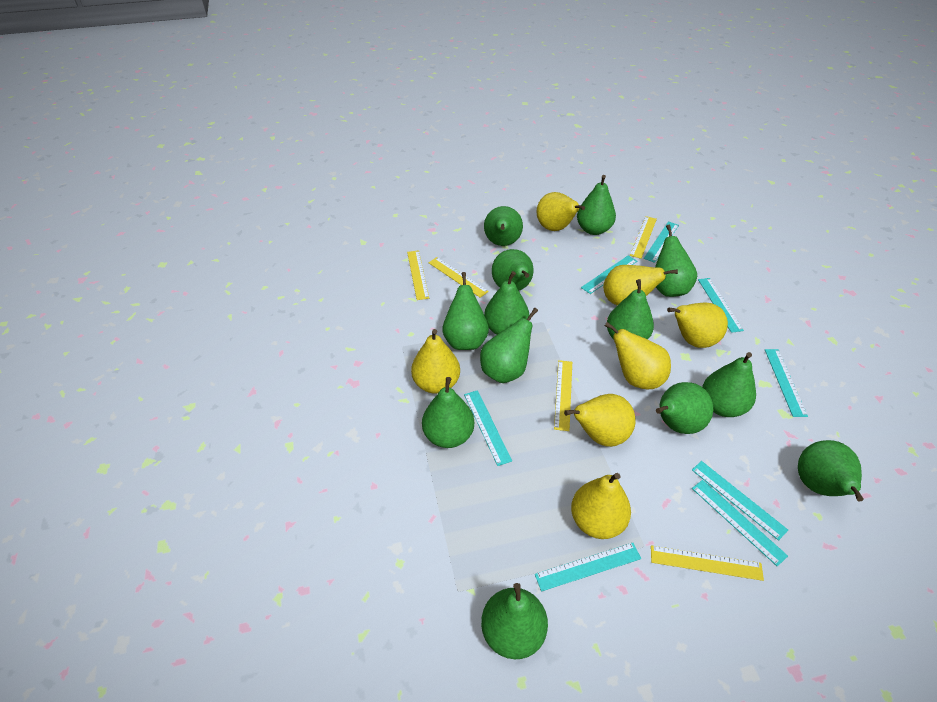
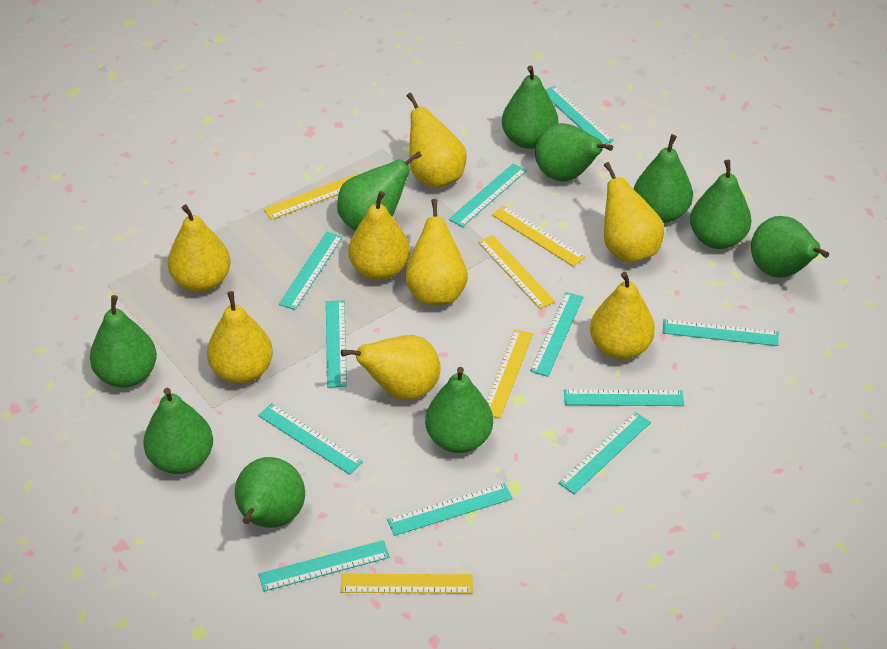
green pear: [422,377,474,448] [442,272,489,350] [480,308,538,383] [481,583,548,659] [484,206,523,246] [484,271,529,335] [492,249,534,291] [577,175,616,235] [607,279,654,340] [655,225,697,297] [656,382,713,434] [702,352,756,417] [798,440,864,501] = 13 -> [90,295,157,388] [143,388,213,474] [235,457,305,528] [337,151,422,231] [425,367,493,453] [502,65,558,149] [535,123,613,182] [634,134,693,223] [690,160,751,249] [751,216,829,278] = 10
turquoise ruler: [464,390,512,466] [535,543,641,592] [581,255,637,294] [644,221,679,263] [692,461,788,541] [692,480,788,567] [698,278,744,333] [765,349,808,417] = 8 -> [258,403,363,475] [259,540,390,592] [279,232,343,310] [326,300,347,388] [387,483,513,536] [449,163,527,227] [530,292,583,377] [546,86,614,144] [559,412,651,494] [564,389,684,406] [663,319,779,346] = 11
yellow pear: [411,329,460,394] [537,192,585,231] [564,394,636,447] [571,473,631,539] [603,265,678,305] [605,322,671,389] [667,303,728,348] = 7 -> [168,204,231,292] [207,291,273,384] [341,335,441,401] [349,191,410,280] [405,199,468,305] [407,93,467,188] [590,272,655,360] [604,162,664,263] = 8

